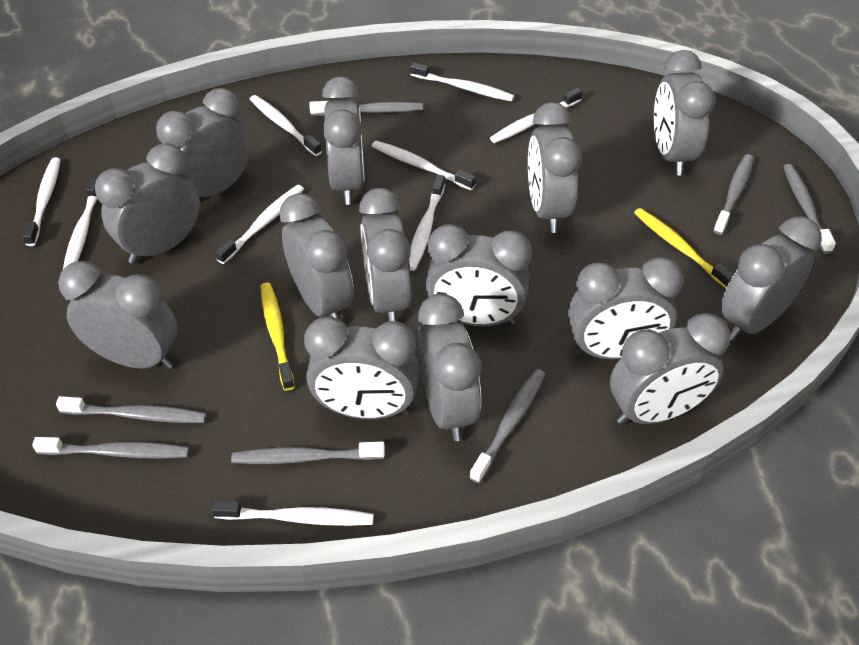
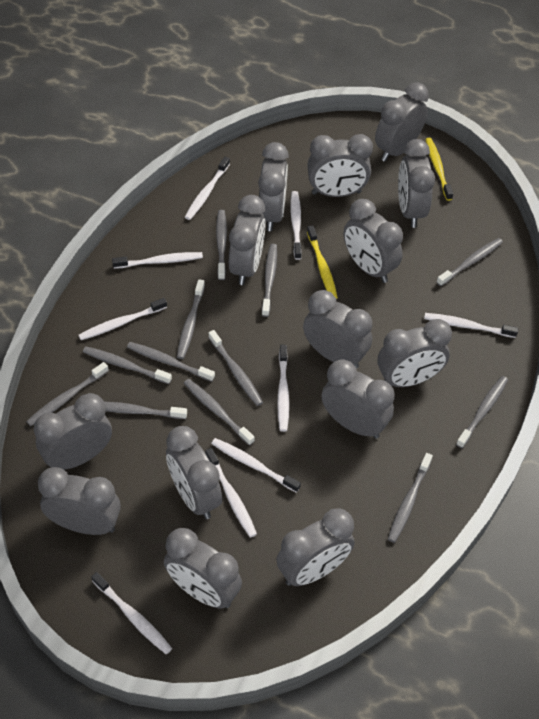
grey toothbrush: [32,437,189,459] [56,396,206,423] [231,442,385,464] [309,101,423,116] [469,369,545,483] [713,154,754,235] [783,164,836,254] = 7 -> [26,362,109,426] [83,346,172,384] [104,402,187,419] [127,342,215,382] [177,279,205,359] [184,379,255,446] [208,330,263,406] [216,210,227,280] [262,244,277,317] [388,453,433,543] [437,238,503,286] [456,376,508,448] = 12

